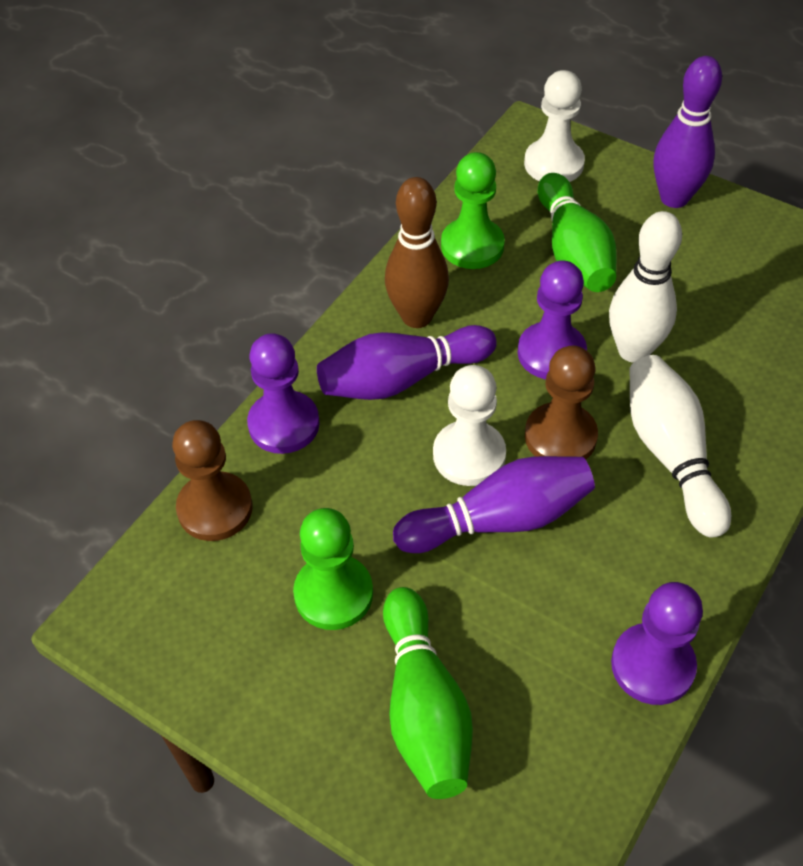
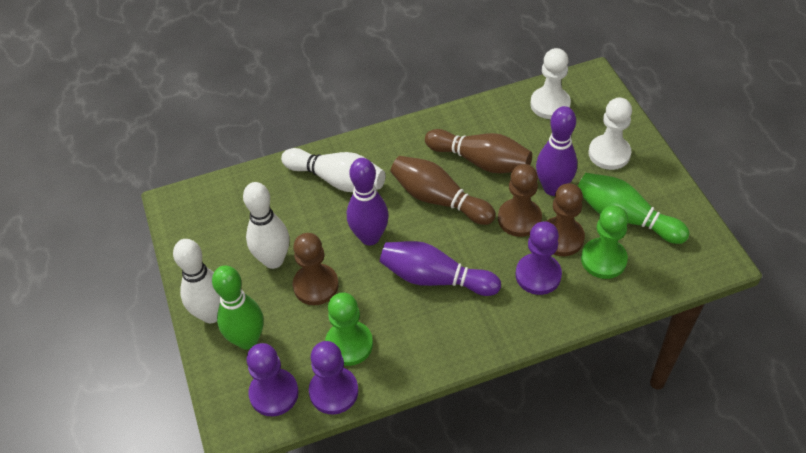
brown bowling pin: [385,177,449,328] = 1 -> [390,156,496,225] [425,129,532,173] = 2
brown pawn: [172,420,253,541] [525,346,598,459] = 2 -> [293,233,339,305] [498,164,542,237] [546,183,585,256] = 3
white bowling pin: [609,211,682,363] [629,355,731,538] = 2 -> [173,239,220,323] [243,182,289,269] [281,148,386,192] = 3

